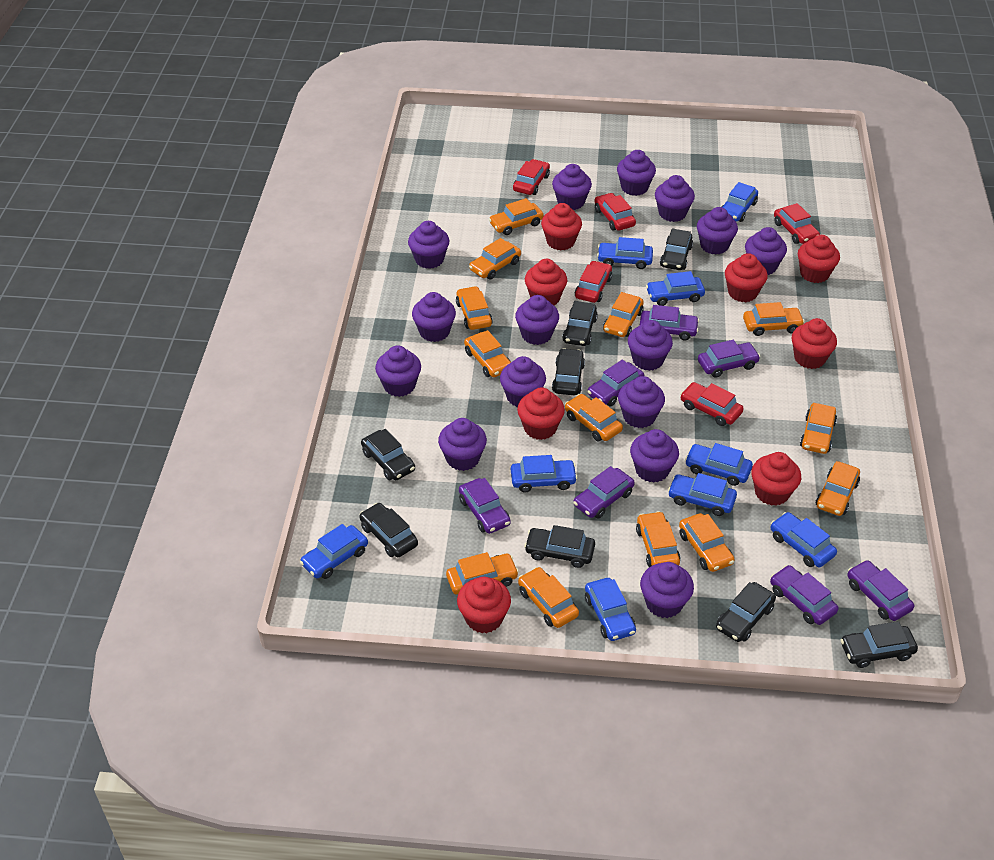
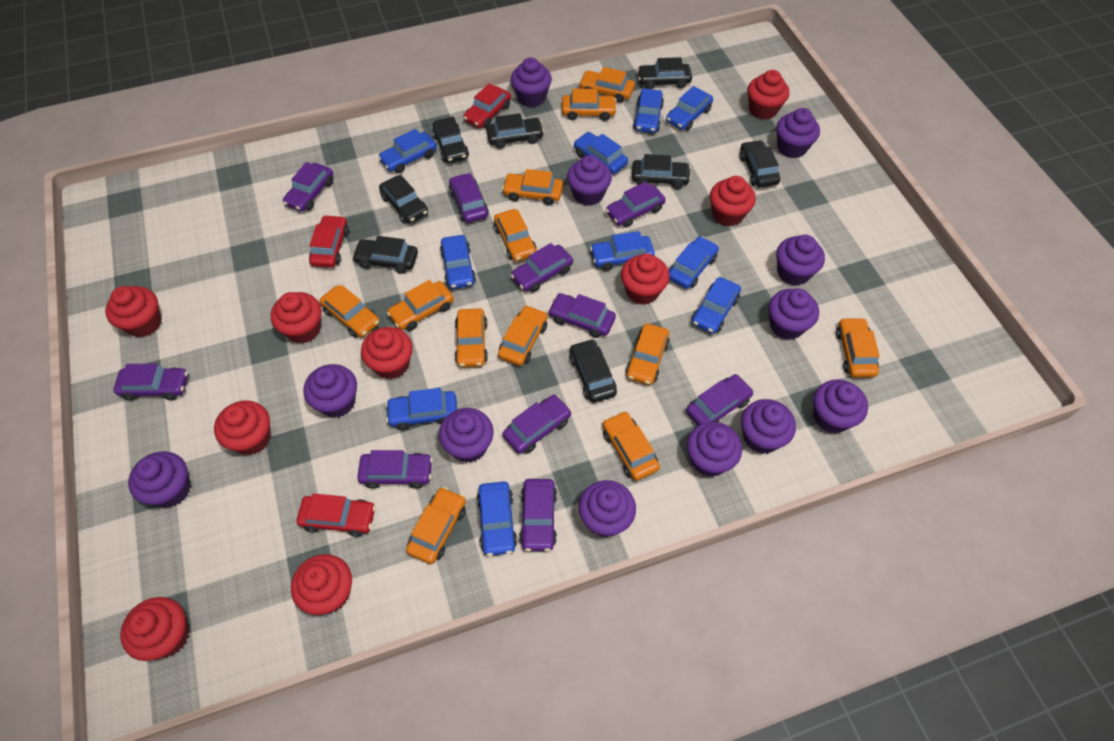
blue car: [300,524,368,579] [511,455,577,493] [585,578,636,641] [597,237,653,269] [646,271,705,306] [668,473,737,516] [685,443,753,486] [721,182,758,222] [771,512,837,567] = 9 -> [378,129,437,173] [386,388,457,430] [440,235,476,289] [477,481,517,556] [574,132,628,174] [590,231,655,271] [633,88,664,133] [666,86,713,131] [669,236,719,289] [692,277,741,334] = 10
orange car: [446,552,519,594] [456,286,493,330] [464,330,511,377] [469,238,521,280] [489,198,544,235] [518,567,579,628] [565,394,623,441] [603,292,644,337] [636,511,680,567] [679,513,735,572] [743,302,805,336] [800,403,837,454] [816,461,860,516] = 13 -> [319,285,380,338] [387,280,454,331] [406,487,466,564] [454,309,488,367] [494,209,537,262] [498,305,547,366] [502,169,563,205] [562,89,617,121] [579,67,635,103] [603,411,660,481] [626,323,670,385] [836,317,880,377] = 12
purple car: [459,478,511,534] [573,466,635,519] [588,360,644,406] [640,305,699,341] [698,340,760,378] [770,565,839,625] [847,560,914,621] = 7 -> [114,364,188,401] [283,162,333,212] [357,450,433,489] [449,173,489,223] [503,395,572,454] [511,243,573,293] [519,479,557,551] [548,293,616,338] [606,182,666,228] [686,374,754,425] = 10
purple cupcake: [375,345,421,397] [408,221,450,269] [412,292,456,342] [438,418,487,471] [500,356,546,407] [515,295,559,345] [552,164,592,210] [617,150,656,196] [618,376,665,428] [628,320,673,371] [630,429,679,483] [640,562,694,618] [655,175,695,222] [697,207,738,255] [745,227,787,275] = 15 -> [128,451,191,508] [303,364,357,418] [439,408,494,463] [511,57,552,107] [567,155,612,206] [579,480,636,537] [687,422,742,477] [741,399,796,454] [769,289,819,340] [776,108,820,158] [776,235,825,286] [813,379,868,434] = 12
red car: [513,159,550,195] [575,261,612,303] [594,193,636,231] [680,382,744,426] [774,203,820,244] = 5 -> [297,493,376,537] [309,215,349,268] [463,84,511,128] = 3
red cupcake: [457,577,511,633] [517,387,565,440] [525,259,567,305] [541,203,582,250] [725,253,768,302] [751,452,801,506] [792,318,837,369] [798,235,840,283] = 8 -> [105,286,162,337] [120,597,190,661] [214,401,271,455] [271,292,322,343] [291,554,352,615] [361,327,413,379] [621,253,670,305] [710,176,756,227] [748,70,789,120] = 9

